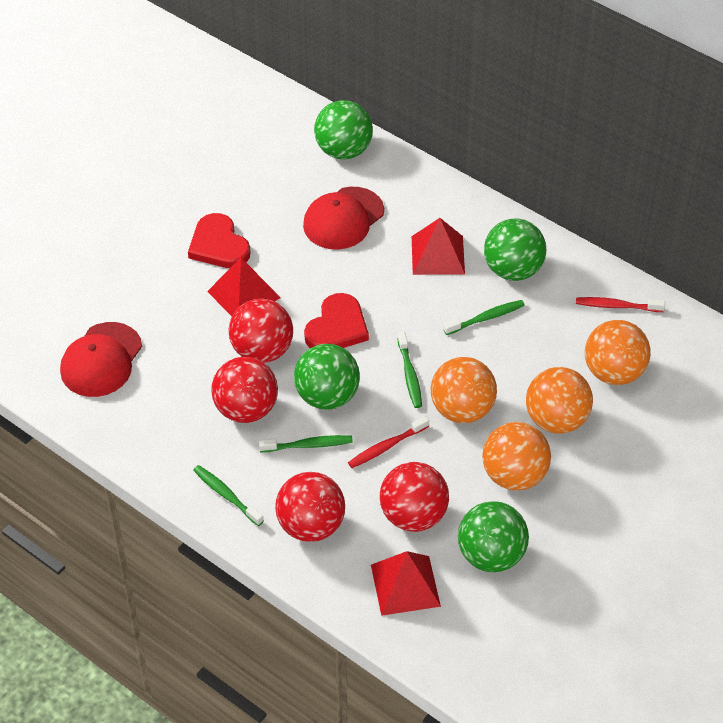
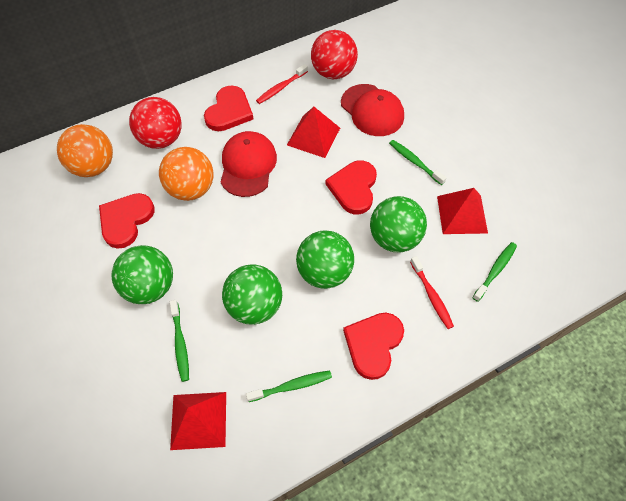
orange ball: [431,357,497,423] [482,422,551,491] [526,367,593,434] [585,320,651,385] = 4 -> [57,124,113,177] [159,147,213,201] = 2
red ball: [211,357,278,423] [229,299,293,363] [275,472,345,542] [380,462,449,532] = 4 -> [129,97,182,149] [311,30,358,79] = 2
red heart: [188,213,250,268] [304,293,369,348] = 2 -> [99,193,155,249] [204,85,253,131] [326,160,377,214] [343,313,404,380] = 4

